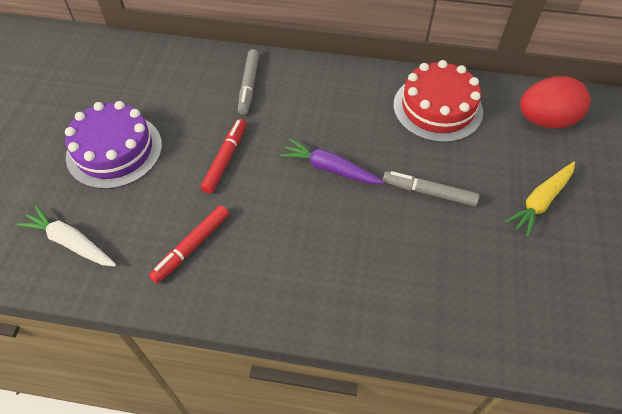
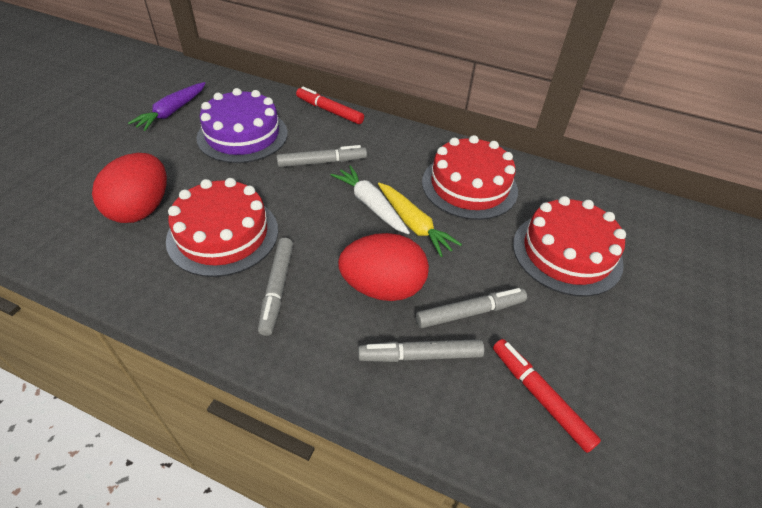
grey marker: [238,49,259,115] [383,171,479,206] = 2 -> [258,238,293,336] [276,145,367,167] [358,339,484,362] [416,288,527,328] = 4
red cake: [393,60,483,143] = 1 -> [166,178,278,277] [422,135,518,220] [513,196,626,297] = 3
red egg: [520,76,590,129] = 1 -> [92,153,167,223] [338,233,429,301] = 2

